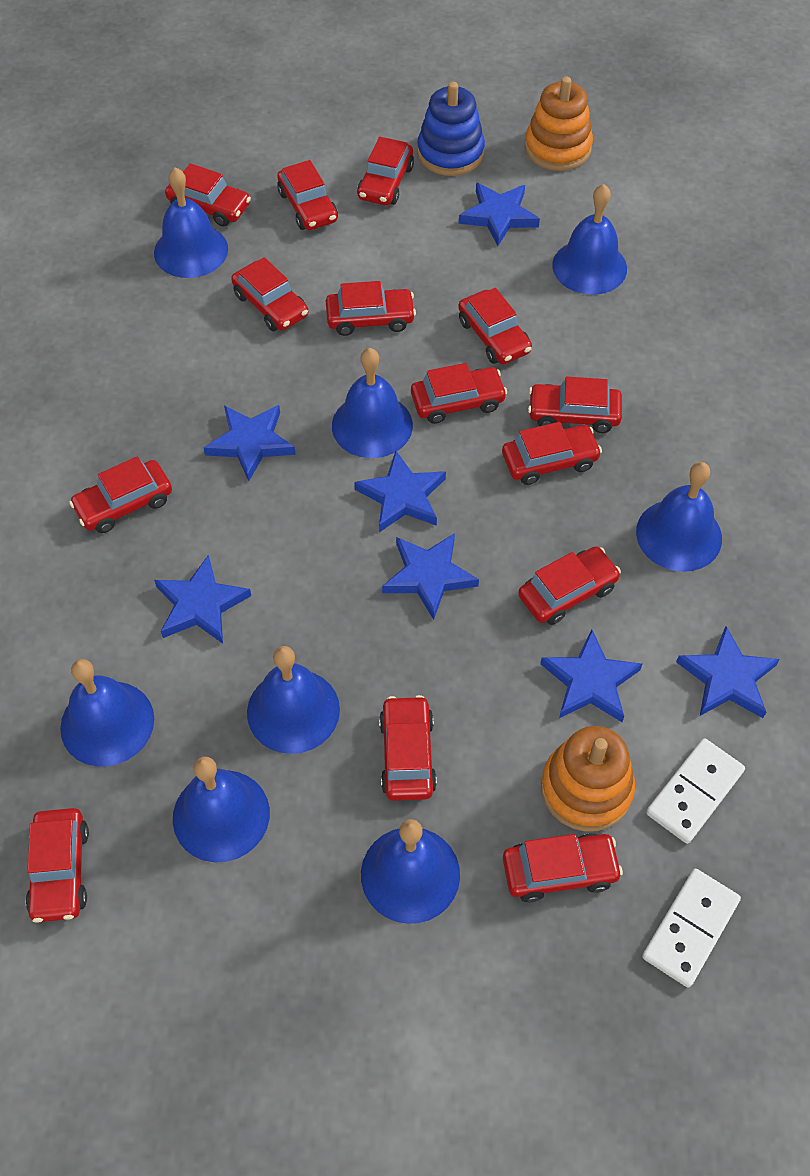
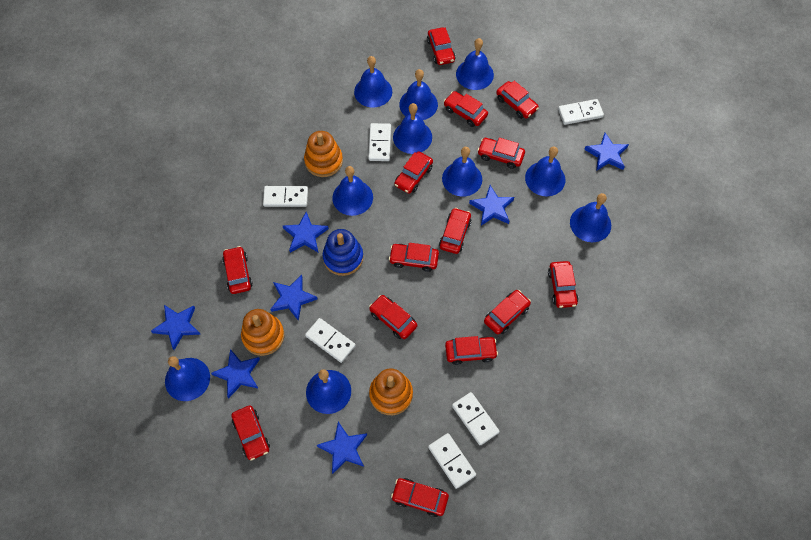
blue bell: [60,659,154,767] [154,167,228,278] [173,757,270,862] [247,646,340,754] [332,348,413,458] [361,819,460,924] [552,184,627,295] [636,462,722,572] = 8 -> [165,356,210,401] [306,369,351,414] [332,166,373,216] [354,56,392,108] [393,103,432,154] [399,69,438,120] [442,147,482,197] [456,38,494,90] [525,146,565,196] [570,193,611,242] = 10
orange stacking toy: [525,77,593,171] [541,726,635,831] = 2 -> [241,309,284,356] [304,131,343,177] [369,368,413,415] = 3
white domino: [642,869,741,988] [646,738,745,844] = 2 -> [263,186,308,207] [305,318,356,363] [368,123,391,161] [428,433,476,489] [452,392,500,445] [558,99,604,125] = 6

